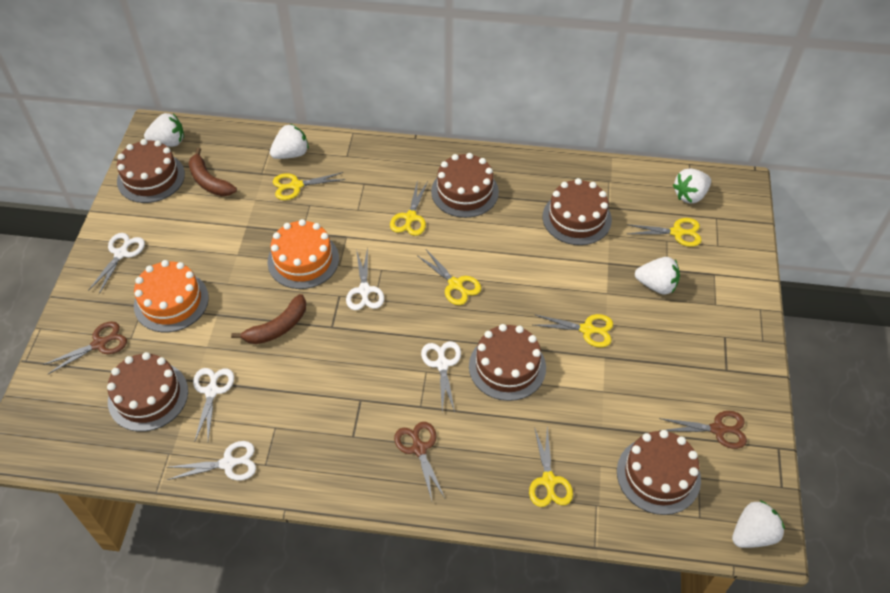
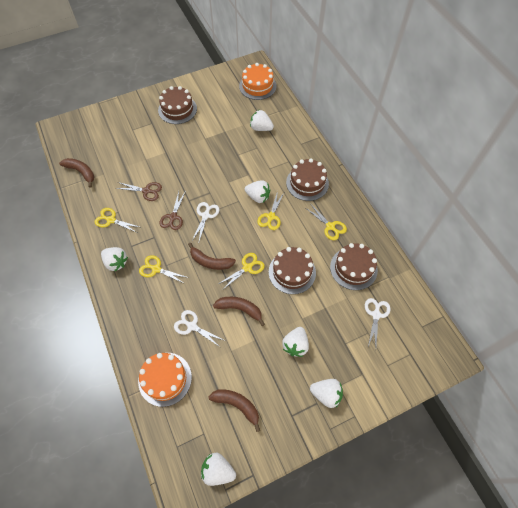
brown banana: [188,148,237,196] [231,294,306,344] = 2 -> [59,158,94,188] [188,243,236,270] [209,389,260,432] [213,297,265,326] = 4
brown cake: [107,352,188,432] [117,139,185,203] [431,153,499,218] [469,324,546,401] [543,178,612,245] [617,430,701,515] = 6 -> [158,86,197,124] [269,247,316,294] [286,158,329,201] [330,243,378,290] = 4
brown scissors: [43,321,127,374] [394,422,445,500] [659,411,747,449] = 3 -> [116,182,162,201] [159,191,186,230] = 2
white scissors: [88,233,145,294] [167,441,256,480] [193,368,234,440] [346,248,384,310] [421,341,461,412] = 5 -> [174,310,225,347] [191,202,219,242] [365,298,390,347] = 3
white strawberry: [144,113,184,147] [270,124,309,159] [635,257,680,295] [673,168,711,204] [732,500,785,548] = 5 -> [101,247,128,272] [201,453,236,486] [245,180,270,203] [250,110,274,131] [282,327,309,357] [310,379,343,408] = 6
yellow scissors: [273,172,345,200] [390,180,428,236] [418,249,481,305] [529,426,573,507] [534,314,613,348] [626,218,702,247] = 6 -> [95,208,142,232] [139,255,189,284] [218,253,265,289] [257,191,284,230] [307,205,347,240] = 5

